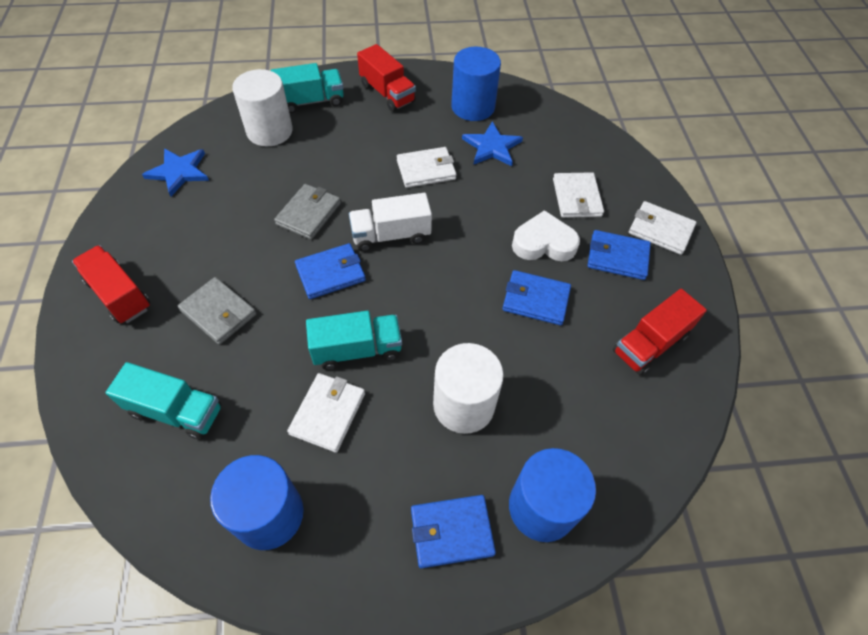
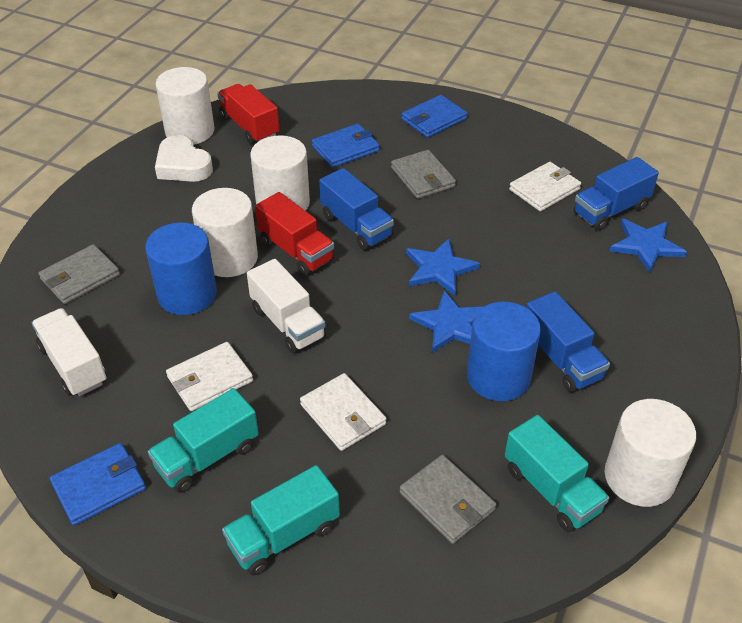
blue cylinder: [210,455,304,550] [451,47,501,121] [509,448,596,542] = 3 -> [145,222,217,315] [467,302,541,401] = 2
blue star: [142,148,209,196] [462,122,523,166] = 2 -> [406,239,480,296] [409,290,484,353] [610,218,687,273] = 3
blue truck: none = 0 -> [319,168,394,250] [526,291,610,392] [574,157,659,231] = 3
blue wallet: [295,243,366,299] [411,495,496,568] [502,270,571,325] [587,230,651,280] = 4 -> [50,443,146,526] [312,124,379,168] [402,95,467,138] = 3
grey wallet: [178,277,256,345] [274,184,341,240] = 2 -> [39,244,120,304] [391,150,456,199] [399,455,496,544] = 3
red truck: [72,245,150,323] [357,44,416,112] [613,289,707,375] = 3 -> [217,84,279,144] [255,192,334,276] = 2
white cylinder: [232,69,293,146] [433,343,504,434] = 2 -> [155,67,214,145] [192,188,258,277] [250,135,310,211] [605,399,696,507] = 4
white truck: [349,193,432,252] = 1 -> [32,308,107,396] [247,259,326,353] = 2
white wallet: [287,373,365,453] [397,147,457,188] [553,172,604,218] [629,201,696,255] = 4 -> [166,342,253,411] [300,373,386,451] [509,162,581,211] = 3

